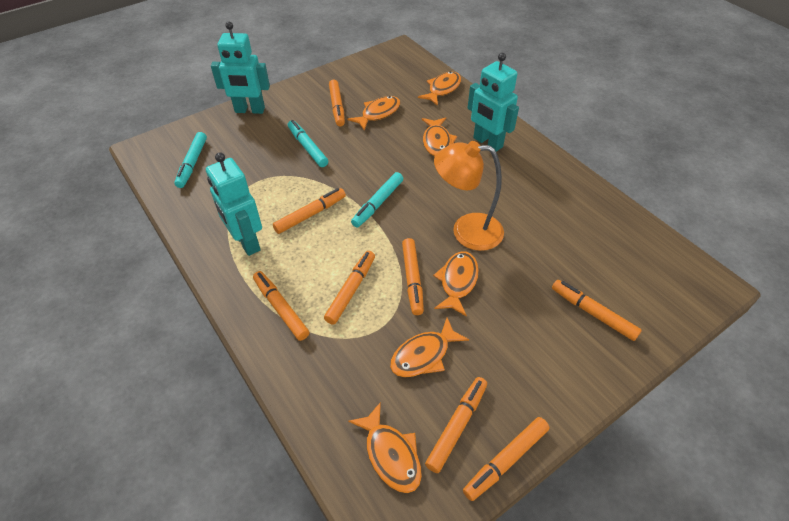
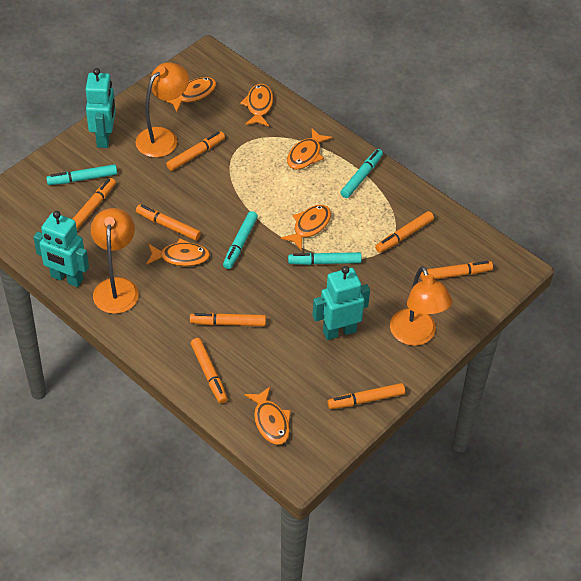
orange lamp: [434,141,504,251] = 1 -> [91,208,139,314] [135,62,189,158] [390,266,452,346] = 3
turquoise marker: [174,132,207,188] [288,120,328,167] [351,172,403,227] = 3 -> [46,164,117,185] [223,211,258,269] [288,252,362,265] [340,149,383,198] = 4

